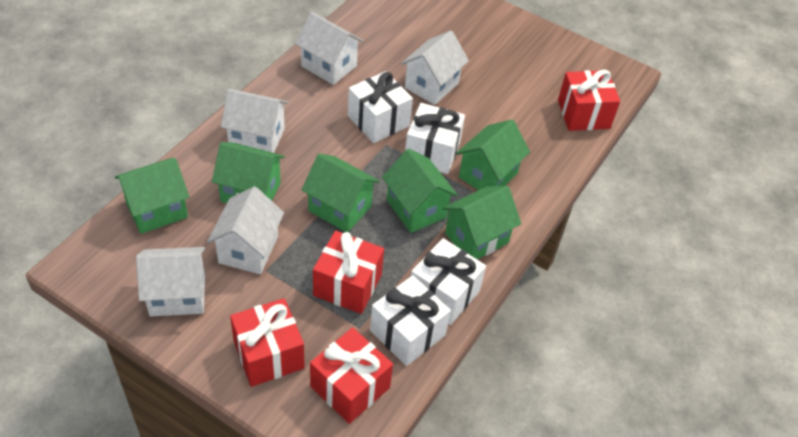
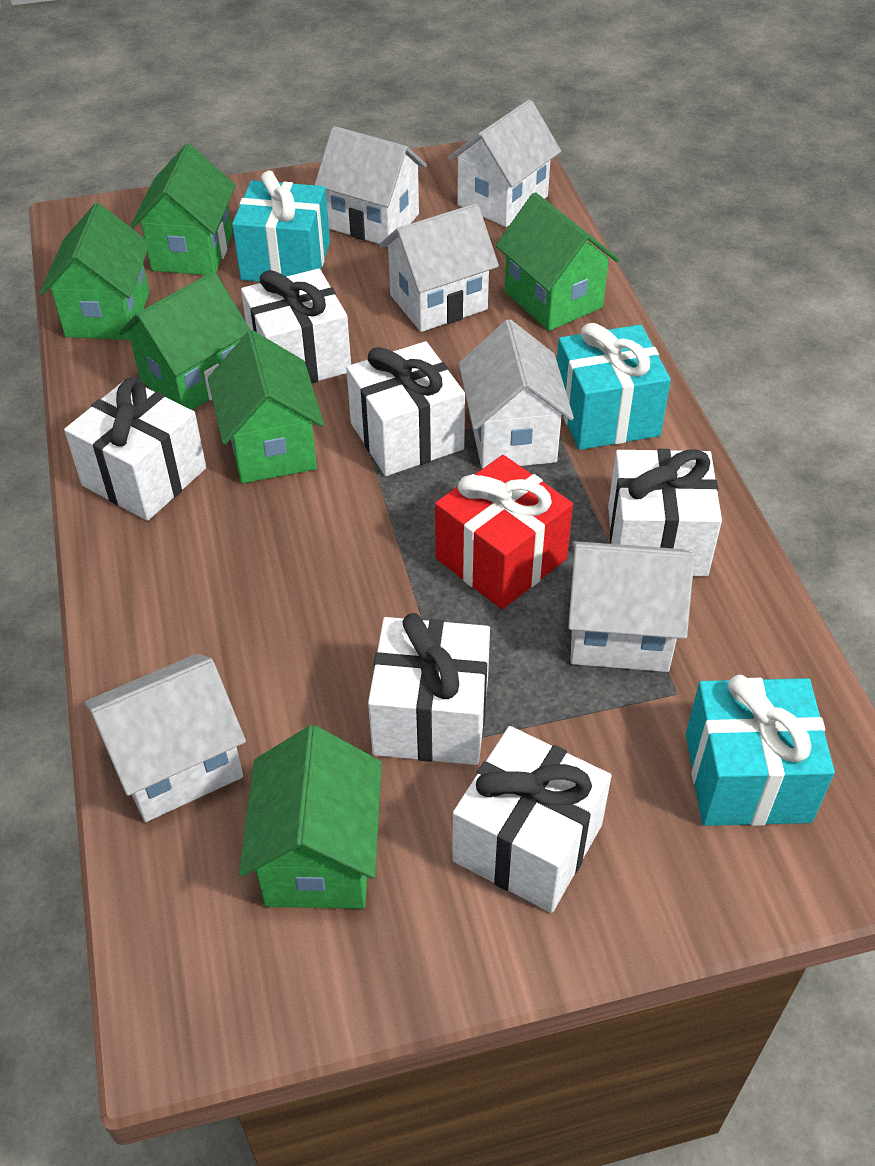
red gift: [230,298,305,387] [310,327,393,424] [313,231,384,314] [558,70,620,131] = 4 -> [435,455,573,609] = 1
turquoise gift: none = 0 -> [232,171,330,282] [557,323,671,450] [686,675,835,826] = 3
white gift: [348,71,413,143] [370,275,451,366] [405,103,465,174] [411,238,486,325] = 4 -> [64,377,206,521] [241,268,351,383] [346,341,465,476] [368,613,490,765] [452,726,611,913] [608,449,722,576] = 6
white house: [136,247,205,317] [207,187,284,274] [221,89,288,153] [295,12,363,85] [401,31,469,105] = 5 -> [84,654,246,822] [315,126,427,247] [379,203,499,332] [448,100,561,227] [459,319,574,469] [568,541,694,672] = 6

